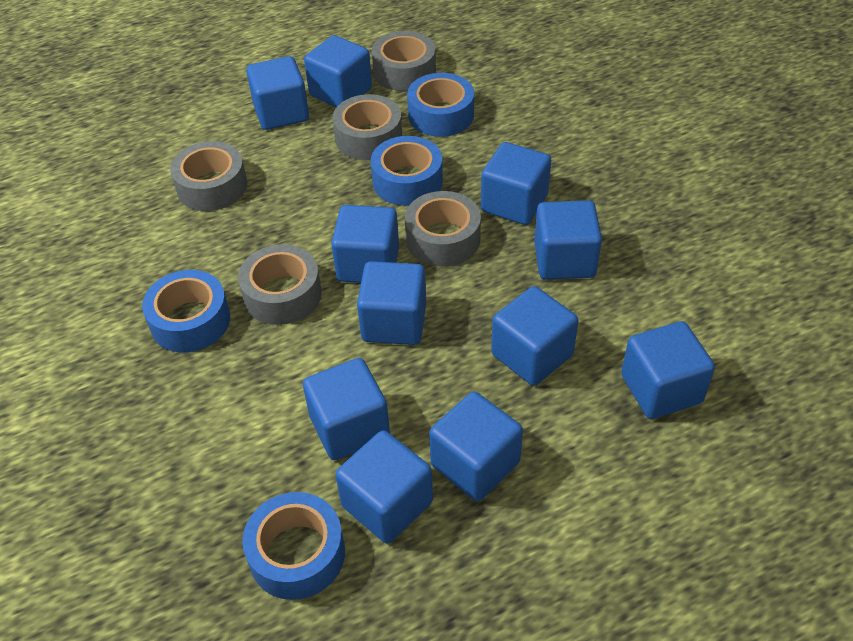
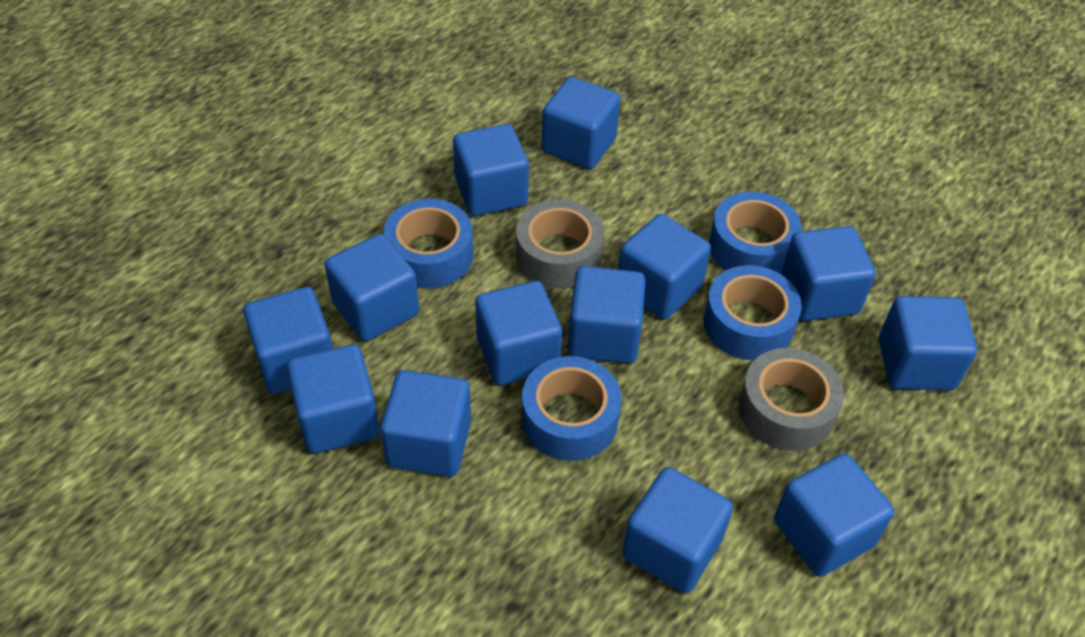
blue cube: [246,56,309,130] [303,358,390,460] [304,35,372,107] [331,205,399,283] [335,431,433,544] [357,261,426,345] [429,392,523,501] [481,142,551,225] [491,286,579,386] [534,200,602,280] [621,321,715,419] = 11 -> [243,287,333,394] [287,344,380,454] [325,234,419,341] [380,370,471,477] [453,124,529,216] [475,281,562,385] [542,77,621,169] [568,266,646,363] [618,214,711,319] [622,467,733,593] [774,454,894,577] [781,226,875,321] [879,296,977,390] = 13
grey tape: [170,141,247,211] [238,244,322,325] [333,94,402,160] [372,31,436,91] [405,191,481,267] = 5 -> [516,199,604,288] [739,348,844,451] = 2

